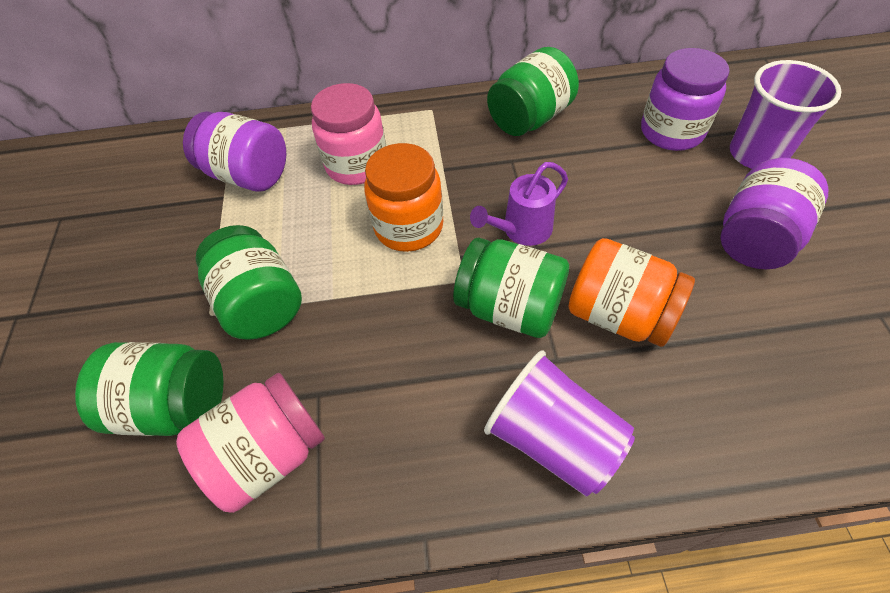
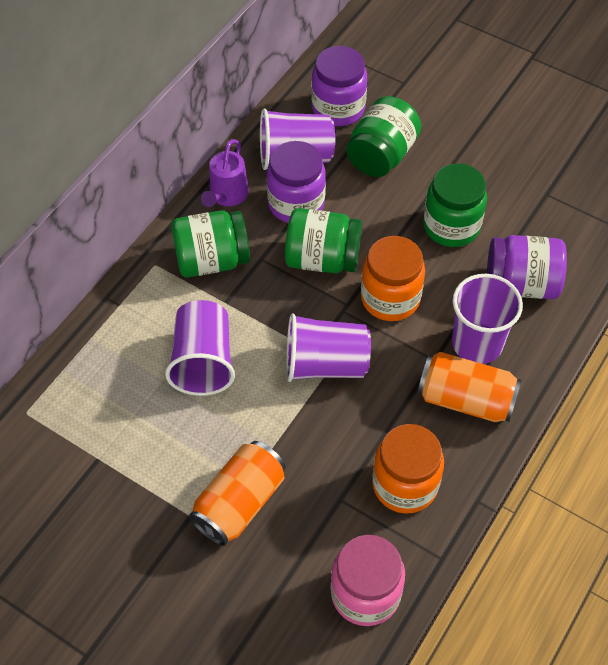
orange can: none = 0 -> [189,441,286,546] [418,352,521,422] = 2
pink jar: [176,373,325,513] [311,83,386,185] = 2 -> [331,535,405,626] = 1
purple cup: [484,350,635,496] [730,60,842,169] = 2 -> [165,300,235,396] [260,108,335,170] [286,314,371,382] [452,274,523,364] = 4

